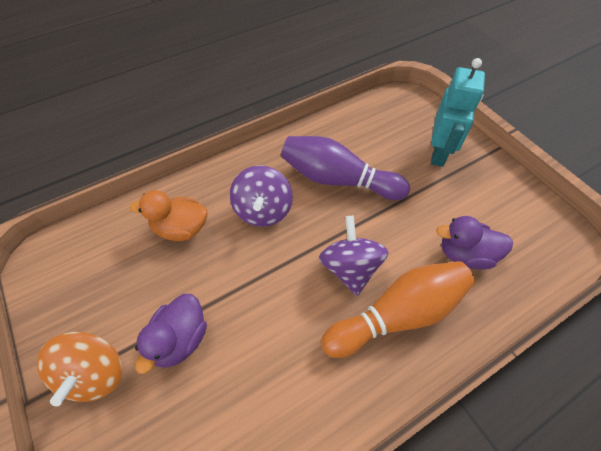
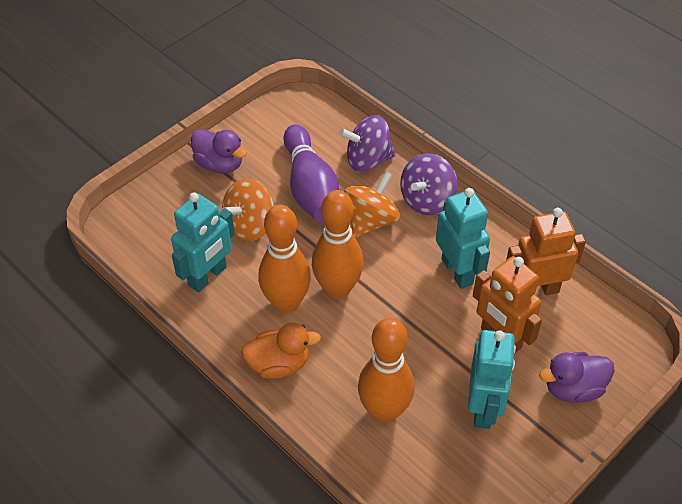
orange bowling pin: [321,261,475,358] = 1 -> [258,205,311,314] [312,190,364,300] [358,318,415,424] = 3
orange robot: none = 0 -> [473,256,542,353] [506,208,586,295] = 2
orange spinning top: [37,332,122,406] = 1 -> [222,178,274,241] [344,172,400,238] = 2
turquoise robot: [431,58,485,167] = 1 -> [171,192,235,292] [436,188,490,289] [468,330,516,429] = 3

